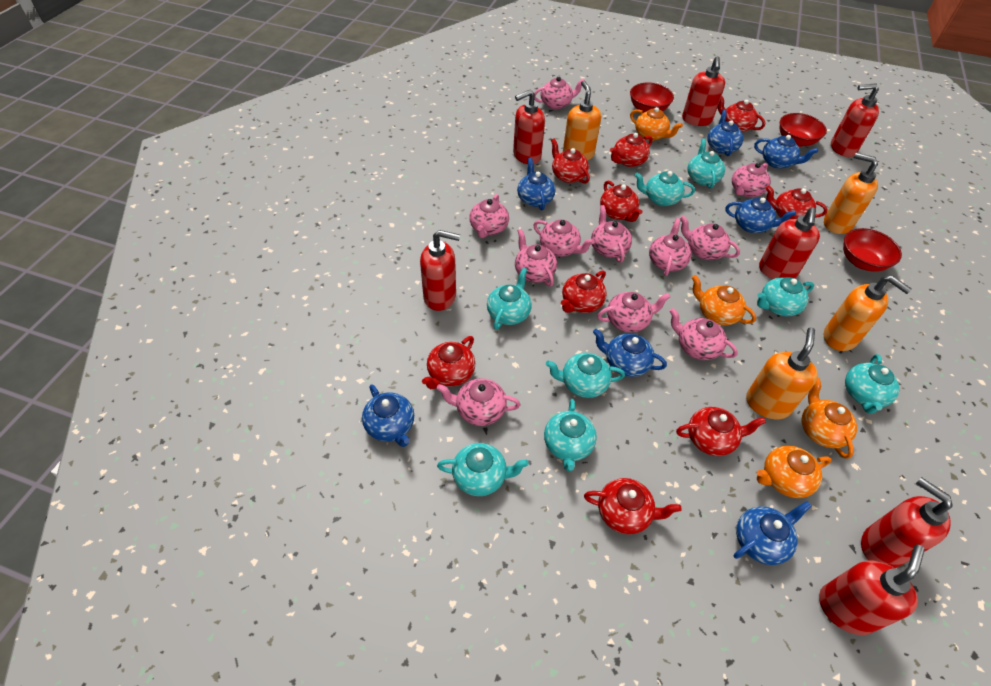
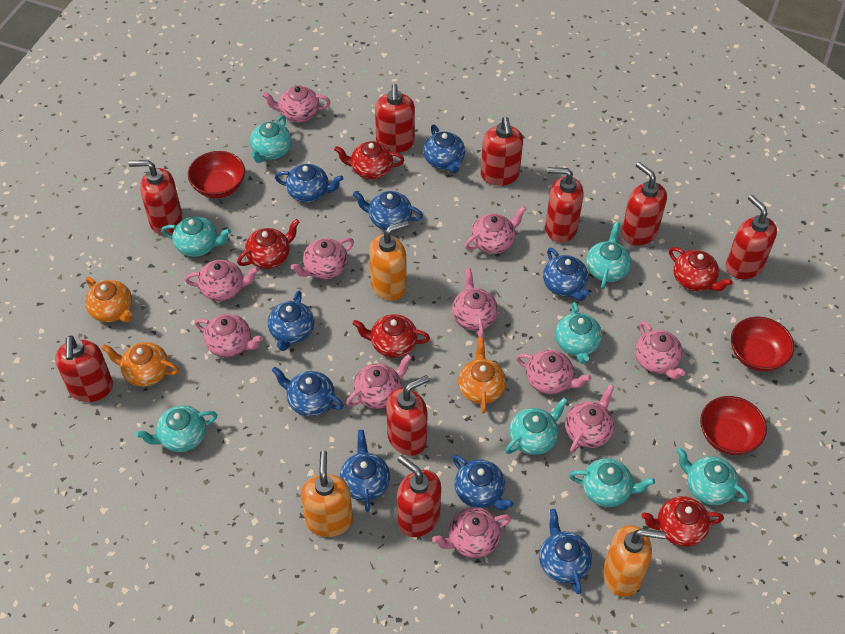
blue teapot: [362,384,414,447] [517,158,555,210] [593,329,667,377] [707,110,743,156] [725,198,796,233] [733,501,812,565] [754,135,818,169] = 7 -> [268,291,314,351] [271,367,344,416] [275,164,343,203] [340,430,390,512] [353,191,423,230] [423,125,465,173] [452,455,514,510] [539,509,592,594] [543,248,590,301] = 9
orange soap dispenser: [563,81,601,160] [746,327,818,419] [824,153,878,234] [824,275,912,351] = 4 -> [301,451,353,537] [369,220,409,301] [603,525,666,597] = 3
orange teapot: [630,107,683,141] [692,275,756,325] [757,445,832,498] [801,377,857,459] = 4 -> [85,277,132,322] [101,342,179,387] [458,337,506,414] = 3
red soap dispenser: [420,230,460,311] [513,90,545,164] [682,56,725,126] [759,208,820,279] [819,545,925,635] [831,83,879,157] [861,477,953,568] = 7 -> [55,335,113,402] [128,160,182,235] [375,84,415,153] [386,375,429,456] [397,455,441,537] [481,117,523,186] [545,167,583,243] [621,162,667,245] [726,195,777,279] = 9
red teapot: [422,336,475,389] [551,138,590,184] [561,270,607,313] [584,478,682,534] [600,180,643,222] [610,133,653,167] [676,407,766,456] [718,96,765,132] [766,186,828,219] = 9 -> [237,219,299,269] [334,141,405,179] [353,314,430,358] [641,496,724,547] [669,247,733,291] = 5

